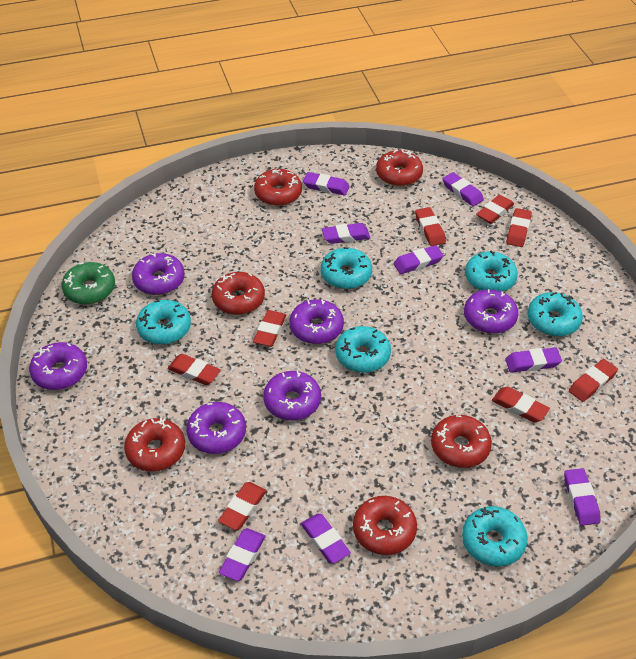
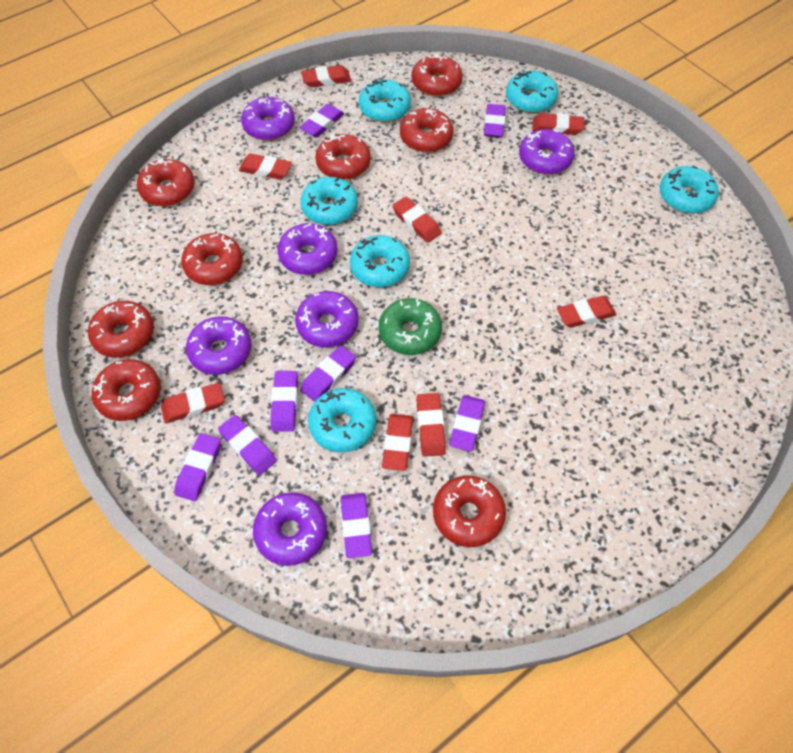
red donut: [124,418,185,471] [212,272,265,315] [254,169,302,206] [353,496,417,555] [376,149,423,186] [431,415,492,468] = 6 -> [88,301,154,358] [91,359,161,421] [137,158,195,206] [181,233,243,285] [315,134,371,180] [400,108,453,152] [411,53,463,96] [433,476,506,547] = 8

